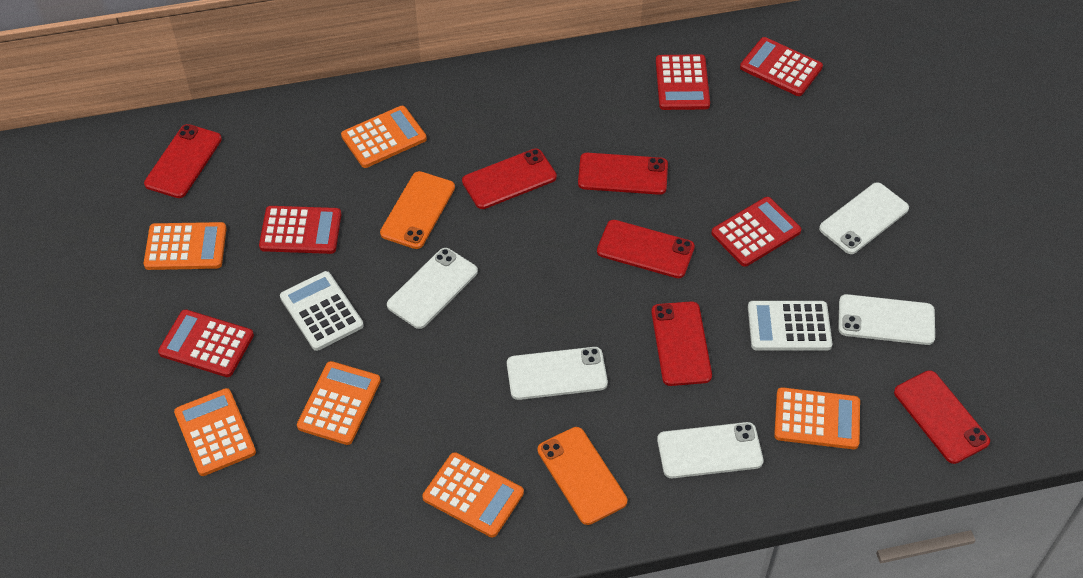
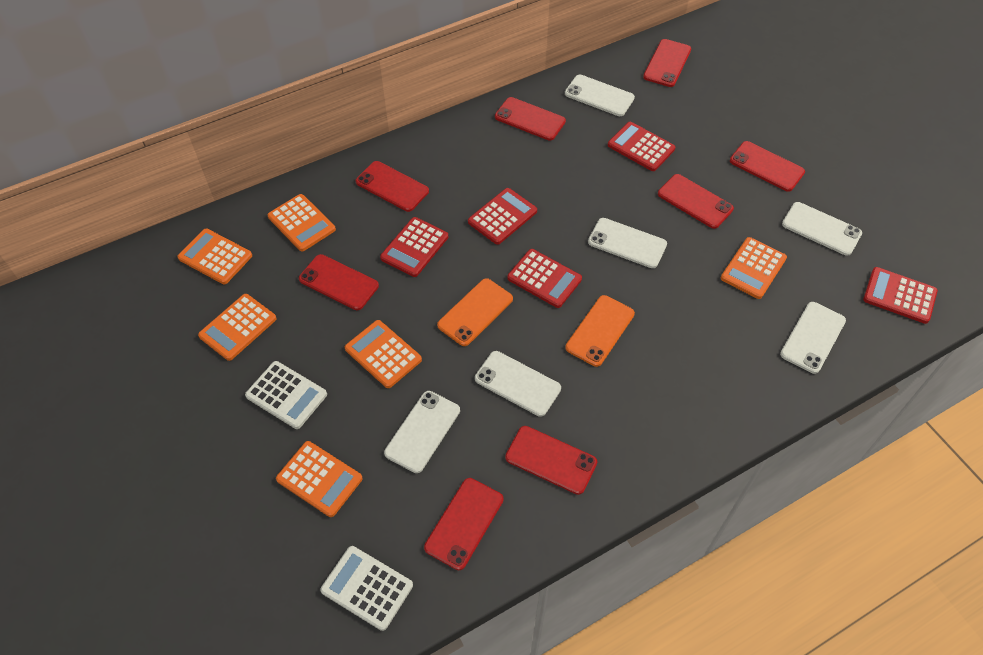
red phone: [144,124,222,198] [462,148,557,209] [578,153,668,195] [597,220,695,278] [651,301,712,386] [894,370,990,464] = 6 -> [299,254,379,310] [356,161,429,212] [424,478,504,570] [495,97,566,141] [505,426,597,495] [643,39,691,87] [658,174,734,229] [730,141,805,192] = 8
white phone: [387,248,478,329] [507,347,608,400] [657,422,763,478] [819,182,909,254] [838,294,935,345] = 5 -> [384,391,460,473] [475,351,561,417] [565,75,635,116] [588,218,667,268] [780,302,846,374] [782,202,862,256] = 6

